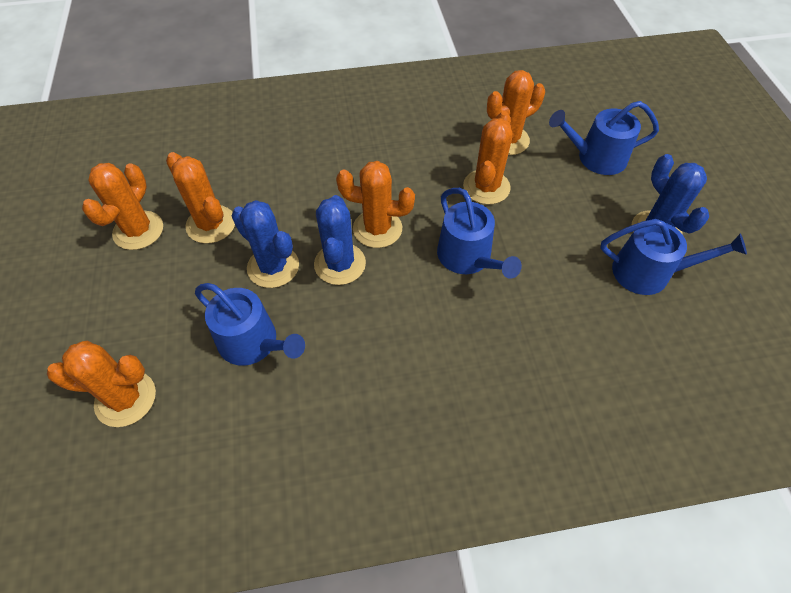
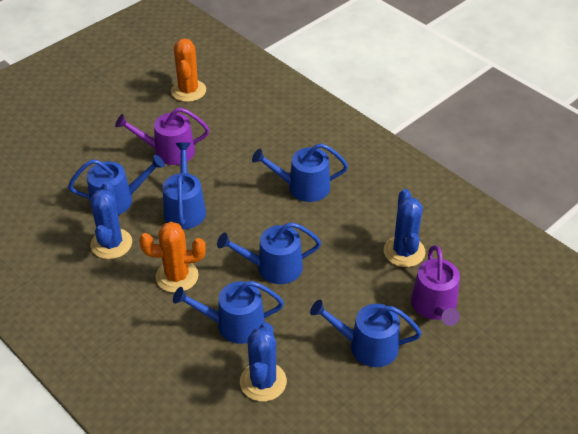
blue watering can: [195,283,305,366] [437,188,522,279] [549,101,659,175] [600,219,747,295] = 4 -> [68,155,165,215] [163,142,206,229] [173,281,284,344] [217,222,321,284] [252,143,348,202] [310,300,422,367] = 6
orange cactus: [47,341,156,427] [82,163,163,250] [166,152,235,244] [336,161,415,248] [463,111,513,204] [487,70,545,155] = 6 -> [139,222,206,293] [171,38,206,102] = 2
purple watering can: none = 0 -> [115,107,210,165] [411,245,460,326] = 2

